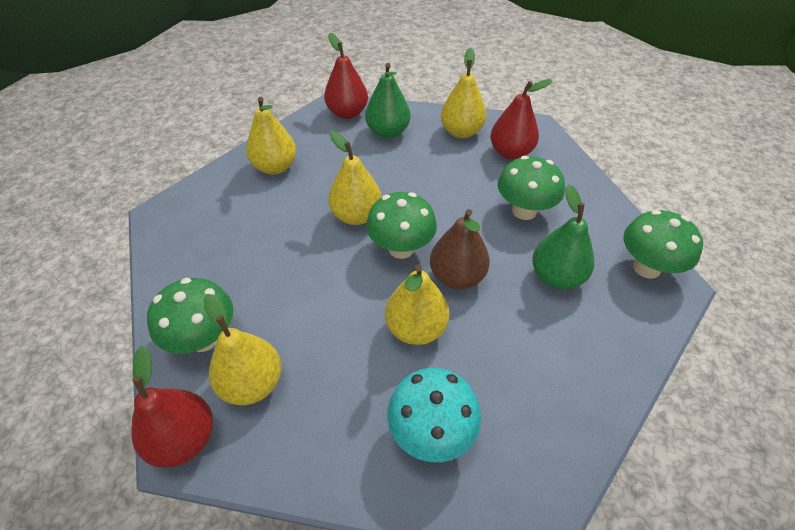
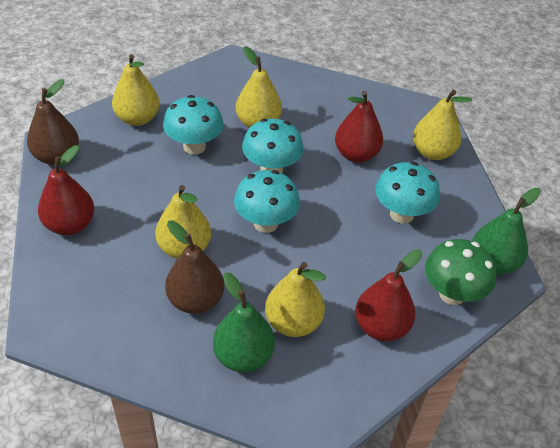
brown pear: [430,209,490,289] = 1 -> [27,79,79,165] [165,221,224,314] = 2
green mushroom: [147,278,233,354] [366,192,437,259] [498,156,565,220] [623,210,703,279] = 4 -> [425,239,497,305] = 1
turquoise mushroom: [387,368,481,462] = 1 -> [163,95,223,155] [234,170,300,233] [242,119,304,173] [375,162,440,224] = 4

